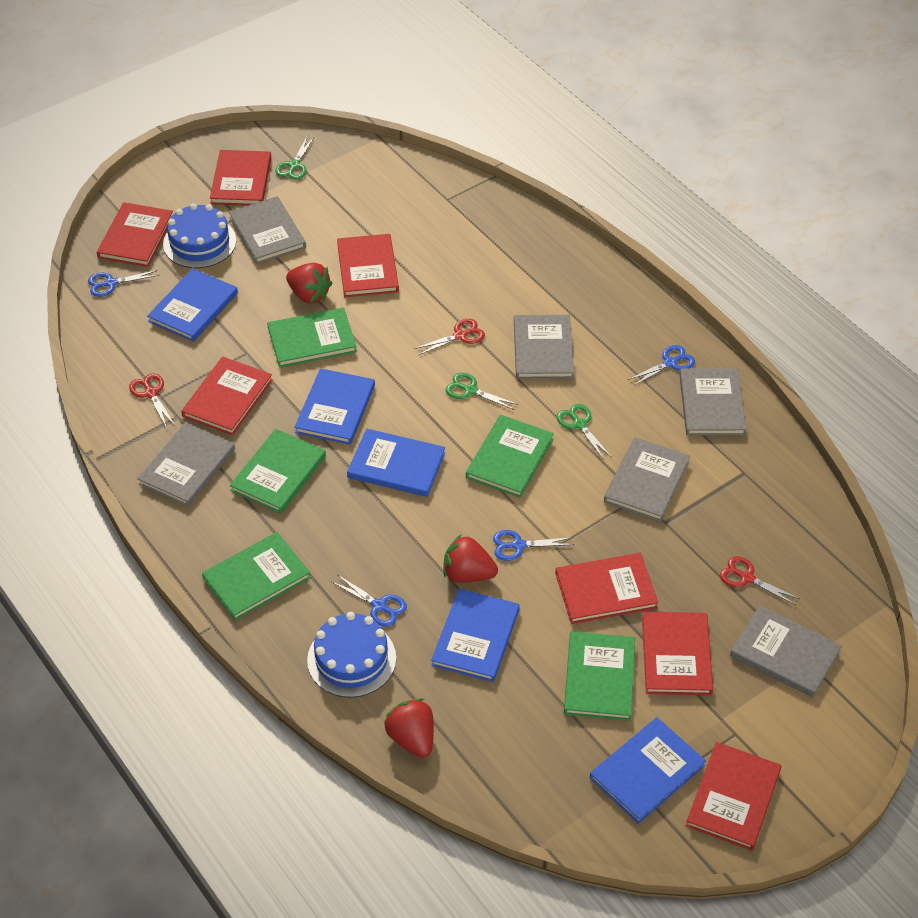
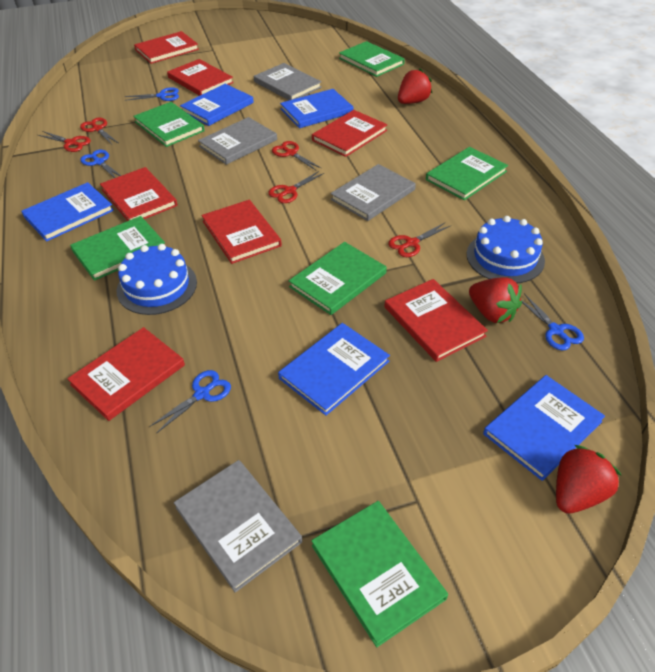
green book: [202,532,311,621] [230,429,326,514] [267,307,357,368] [466,415,554,498] [564,631,635,721] = 5 -> [70,216,165,281] [133,102,205,147] [289,242,387,315] [311,501,448,647] [339,41,405,77] [426,147,508,200] = 6
green scissors: [275,137,314,180] [445,373,519,410] [556,404,612,460] = 3 -> none = 0
grey book: [138,422,235,507] [229,196,306,264] [514,315,574,379] [604,437,690,522] [679,368,746,436] [730,605,842,697] = 6 -> [174,460,302,593] [198,117,277,165] [254,63,322,100] [331,164,416,221] = 4
red scissors: [129,373,175,428] [414,319,485,355] [720,556,800,605] = 3 -> [38,131,91,152] [80,118,118,145] [268,171,324,203] [272,141,322,170] [388,223,450,257] = 5

